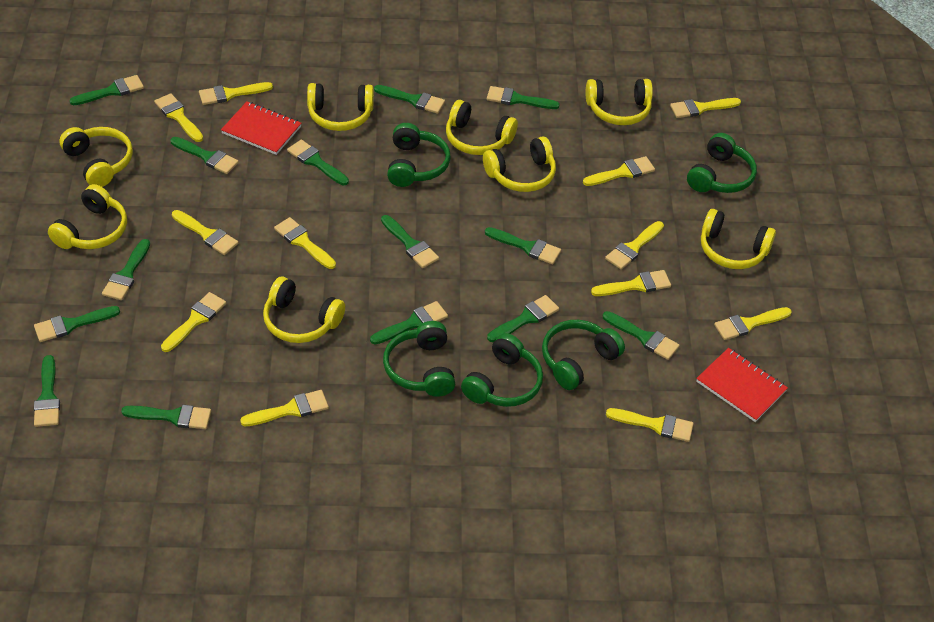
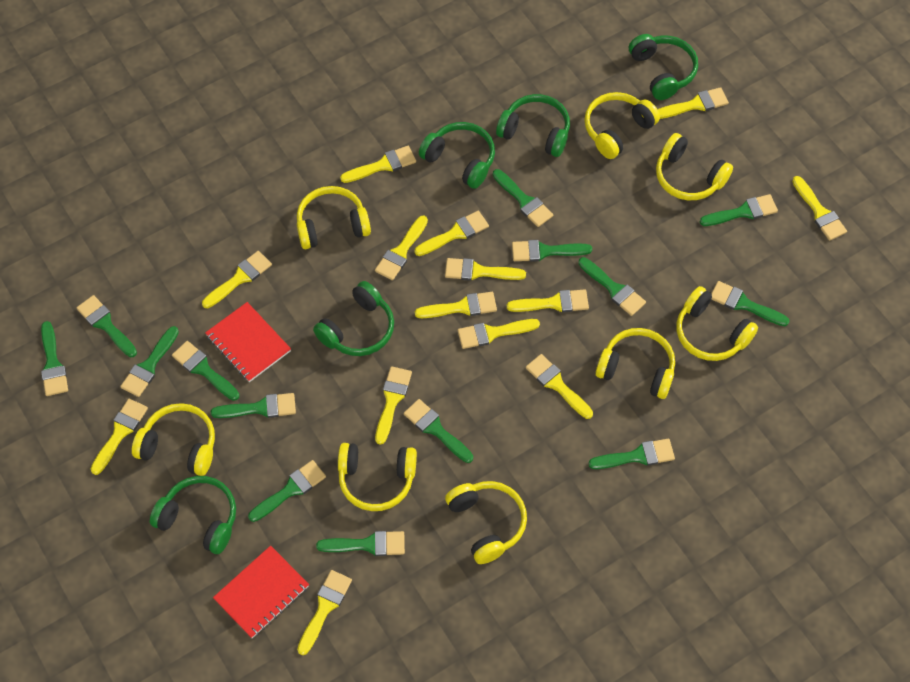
yellow brush: [154,93,203,142] [161,292,226,352] [172,210,239,255] [199,82,273,105] [240,390,329,426] [274,217,336,269] [583,156,655,186] [591,270,671,296] [605,221,664,269] [606,408,694,442] [670,98,741,118] [714,307,792,340] = 12 -> [91,399,148,475] [202,251,272,308] [297,570,352,655] [340,146,416,183] [375,216,428,280] [375,366,412,445] [414,211,489,256] [415,292,497,318] [445,258,526,281] [458,319,540,349] [507,289,589,313] [526,354,593,419] [658,87,729,119] [792,176,847,241] = 14

